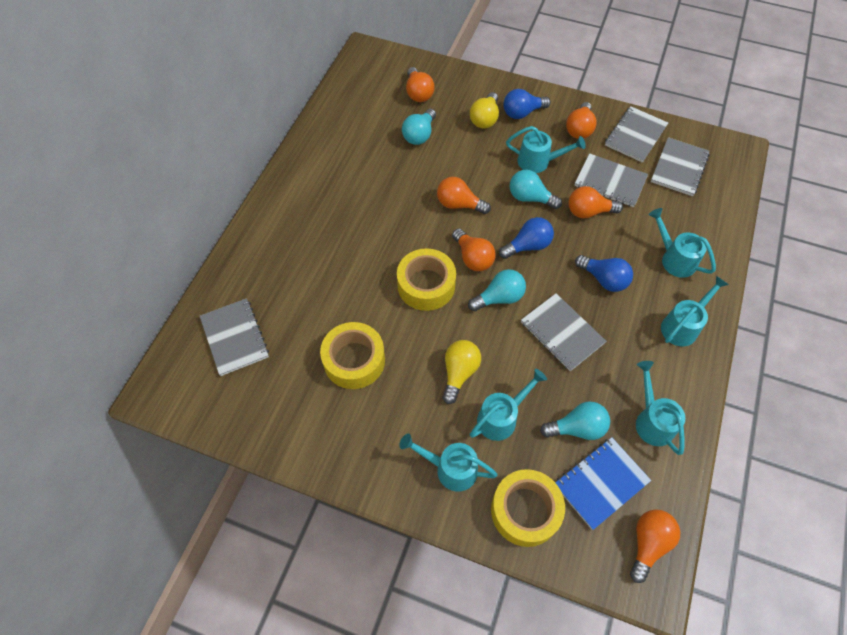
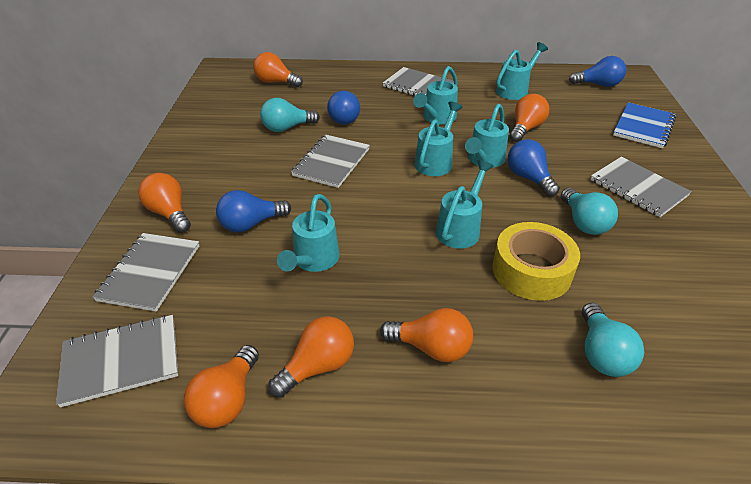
blue light bulb: [499,217,554,259] [503,89,551,119] [575,255,633,292] = 3 -> [216,190,291,232] [327,91,360,124] [508,139,560,197] [569,56,626,87] = 4
turquoise light bulb: [402,109,436,145] [468,269,526,311] [510,170,562,209] [540,401,610,440] = 4 -> [260,98,320,132] [561,188,618,235] [582,303,644,377] = 3
yellow light bulb: [443,340,481,404] [470,92,499,129] = 2 -> none = 0
yellow tape: [320,322,385,389] [397,248,456,311] [491,469,565,547] = 3 -> [492,222,580,301] = 1

